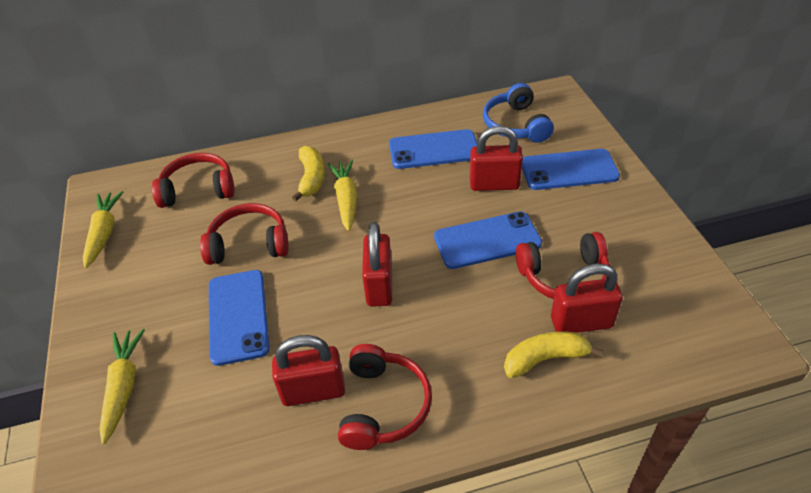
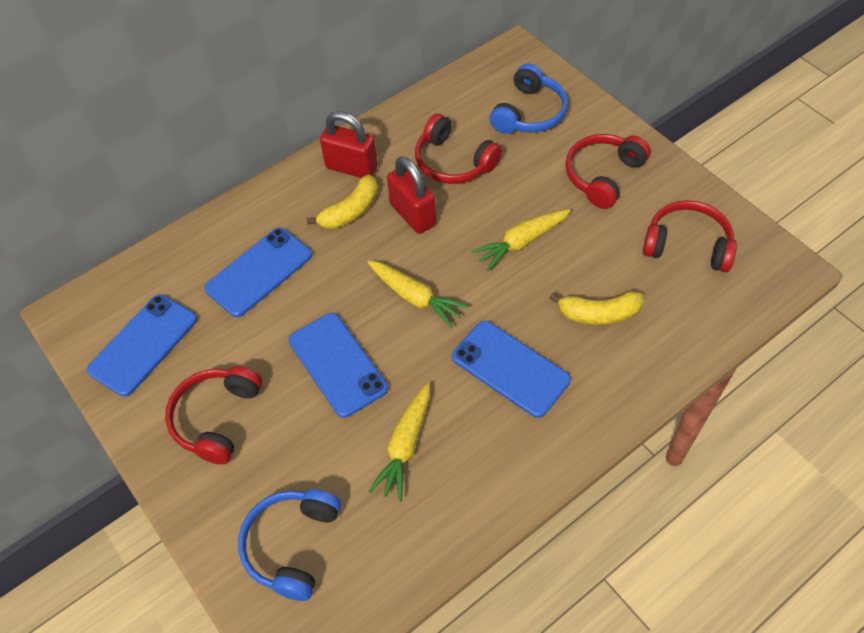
blue headphones: [483,83,554,143] = 1 -> [238,489,341,601] [490,64,568,134] = 2
red padlock: [272,335,345,406] [362,222,392,307] [470,126,523,191] [551,264,623,333] = 4 -> [320,111,378,178] [387,156,436,234] = 2

